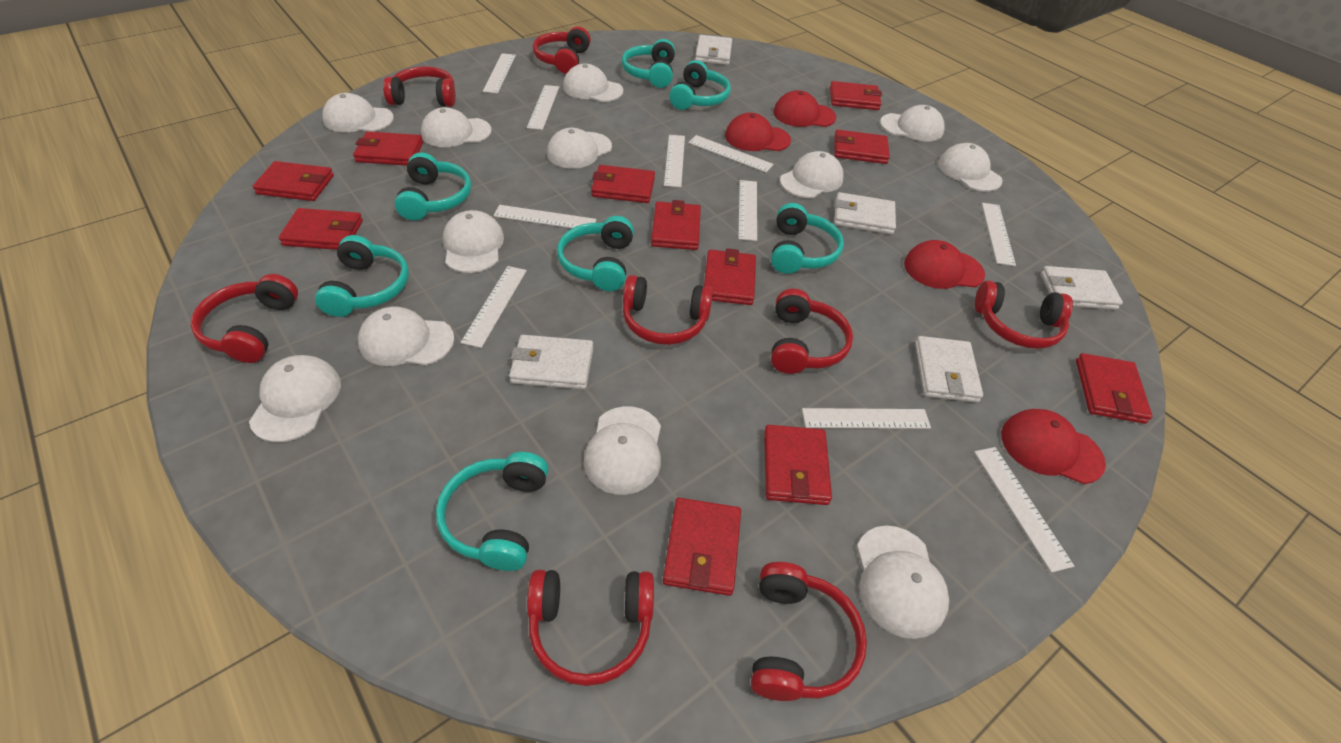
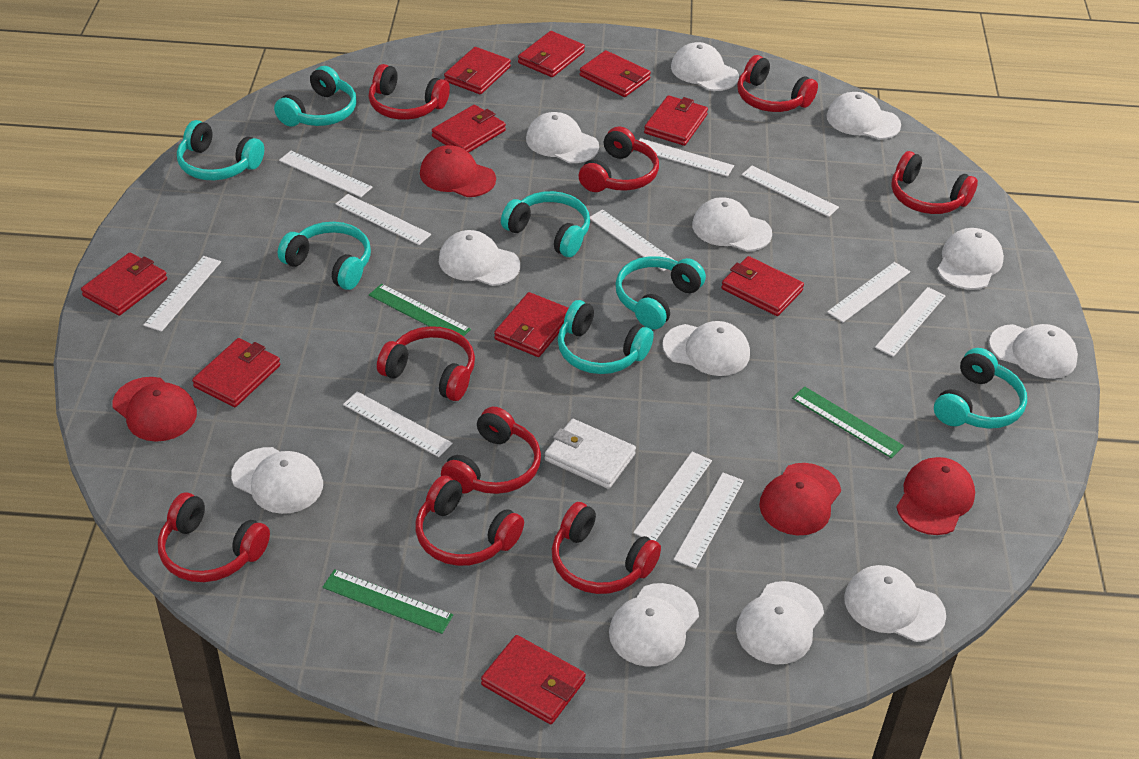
green ruler: none = 0 -> [322,569,453,634] [369,284,471,337] [792,386,904,458] = 3
red headphones: [191,274,298,363] [383,66,456,107] [527,570,654,686] [533,27,591,74] [623,275,713,345] [751,562,867,701] [771,289,853,374] [975,280,1073,349] = 8 -> [158,492,270,582] [368,64,450,120] [377,326,475,401] [416,475,524,566] [441,407,541,494] [552,502,661,594] [579,127,659,192] [737,55,818,112] [891,151,978,214] = 9
red wallet: [252,161,334,201] [279,208,363,250] [353,131,423,165] [591,165,655,203] [651,200,701,250] [663,498,741,596] [704,248,756,305] [764,425,832,505] [830,81,882,110] [834,129,890,164] [1076,353,1153,424] = 11 -> [81,253,167,316] [192,338,280,407] [432,105,506,153] [444,47,511,94] [481,635,586,724] [494,292,569,357] [518,31,585,77] [580,50,651,97] [644,95,708,146] [721,256,804,316] = 10
white ruler: [461,266,527,348] [483,53,516,94] [493,205,597,228] [527,85,559,130] [664,135,685,187] [688,135,774,173] [738,180,757,241] [802,408,931,429] [974,447,1074,573] [982,203,1016,266] = 10 -> [143,256,221,332] [279,151,373,197] [336,194,431,245] [343,391,453,457] [590,209,674,271] [633,451,712,541] [639,138,734,177] [674,473,744,569] [742,166,839,217] [827,262,910,323] [875,287,946,357] = 11
white wallet: [509,335,594,389] [695,35,732,65] [834,192,896,234] [915,336,983,402] [1041,266,1123,310] = 5 -> [545,419,636,489] = 1

